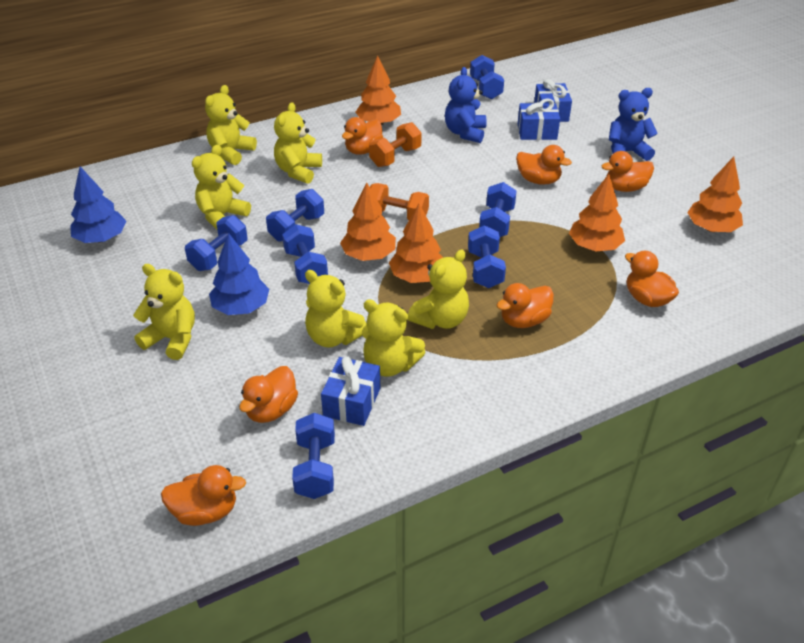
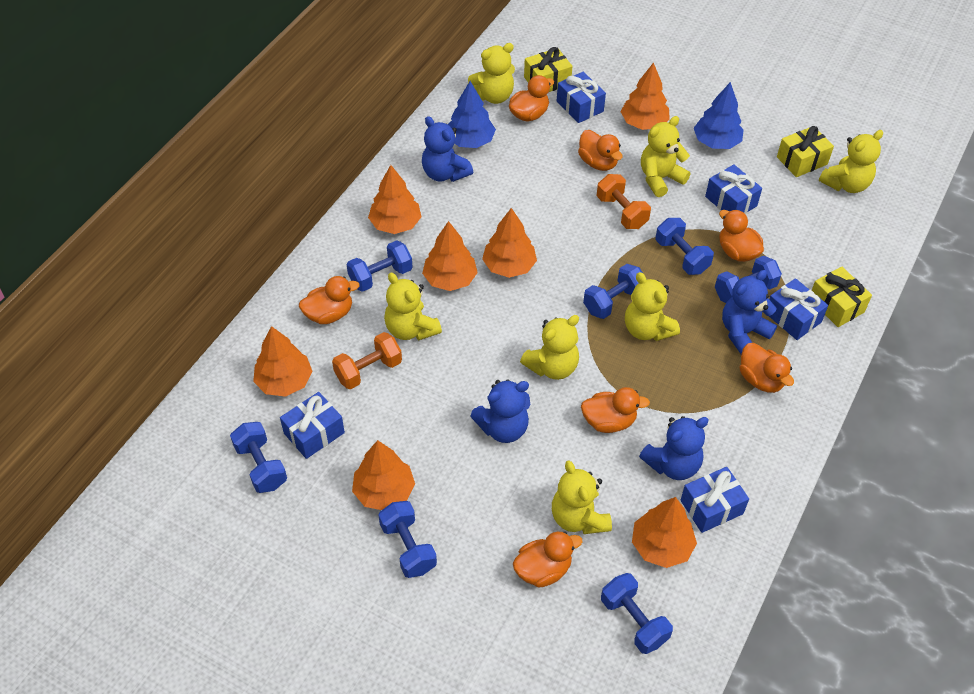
blue gift: [321,356,380,426] [518,99,560,140] [534,79,572,122] = 3 -> [280,392,345,459] [557,72,606,123] [681,467,749,533] [705,164,762,214] [769,278,828,340] = 5
blue teddy bear: [445,67,487,143] [609,88,658,161] = 2 -> [422,116,473,182] [470,379,530,443] [639,416,709,480] [722,270,777,354] = 4
orange tree: [340,182,396,261] [355,55,401,125] [389,204,444,283] [569,174,625,251] [687,157,743,232] = 5 -> [253,326,312,397] [352,440,415,510] [368,165,421,234] [422,221,478,291] [482,208,537,278] [621,62,670,130] [632,497,697,568] = 7
yellow gift: none = 0 -> [524,47,573,92] [777,126,834,177] [812,266,872,327] = 3

